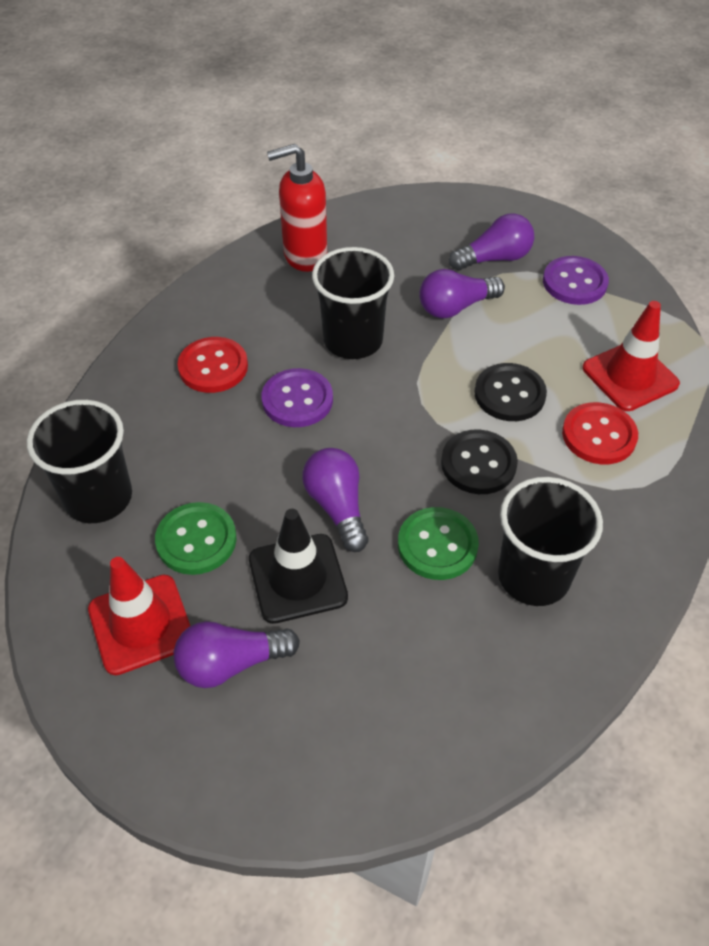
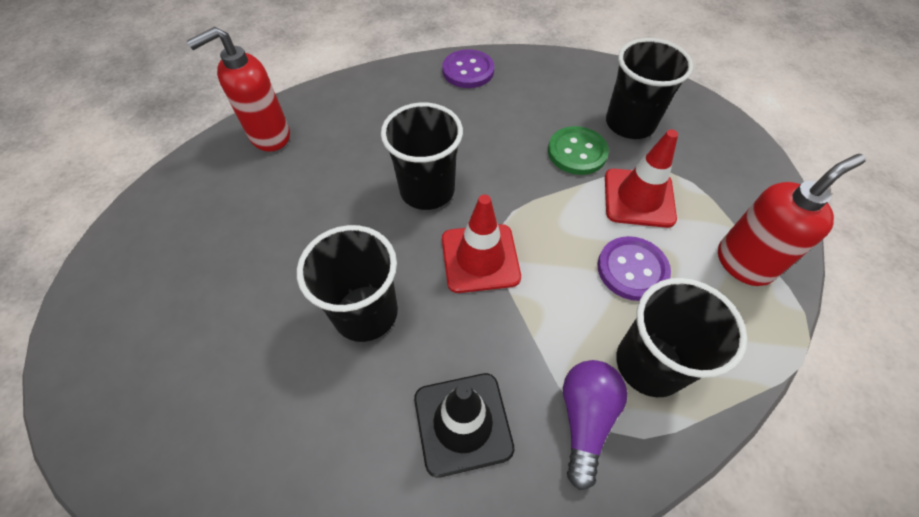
black button: [441,429,518,494] [474,363,547,421] = 2 -> none = 0
black cup: [27,400,132,523] [312,247,394,359] [498,477,603,606] = 3 -> [297,225,398,342] [381,103,463,210] [606,38,693,139] [616,278,747,397] = 4
green button: [155,502,236,575] [398,507,479,580] = 2 -> [548,126,609,175] = 1
purple light bulb: [174,621,300,688] [302,448,368,552] [419,269,505,318] [449,213,534,271] = 4 -> [563,360,627,490] = 1
red button: [177,337,248,393] [562,402,638,464] = 2 -> none = 0
red soap dispenser: [267,144,327,272] = 1 -> [187,27,290,152] [718,154,866,286] = 2

